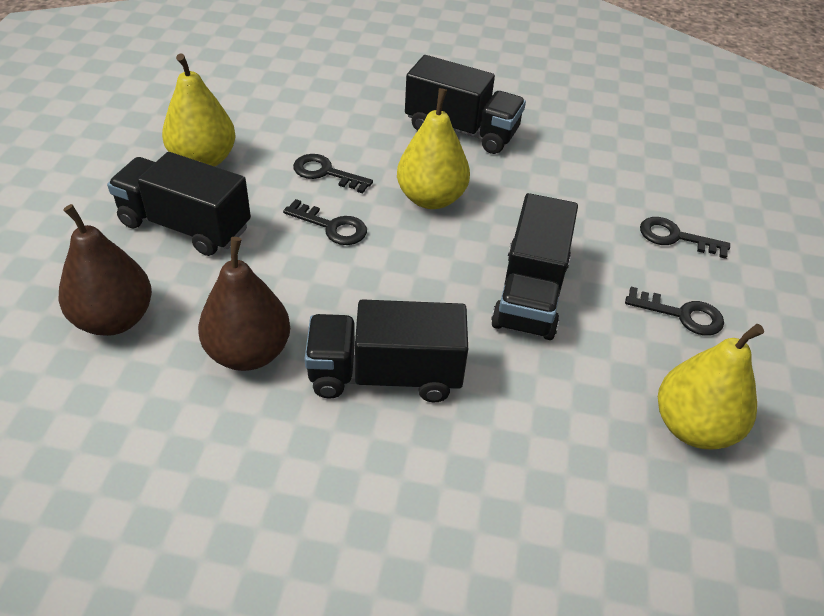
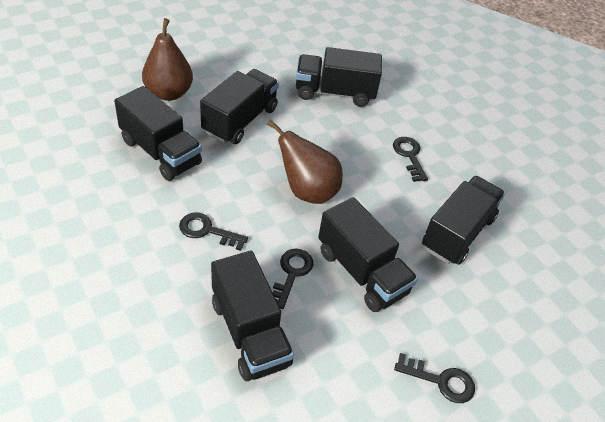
black truck: [107,152,251,256] [305,299,468,403] [405,55,526,154] [491,193,578,340] = 4 -> [114,86,202,181] [200,69,279,144] [211,251,294,381] [296,47,382,107] [318,197,418,312] [422,176,505,265] = 6
yellow pear: [162,54,236,167] [397,88,470,209] [658,324,764,449] = 3 -> none = 0

